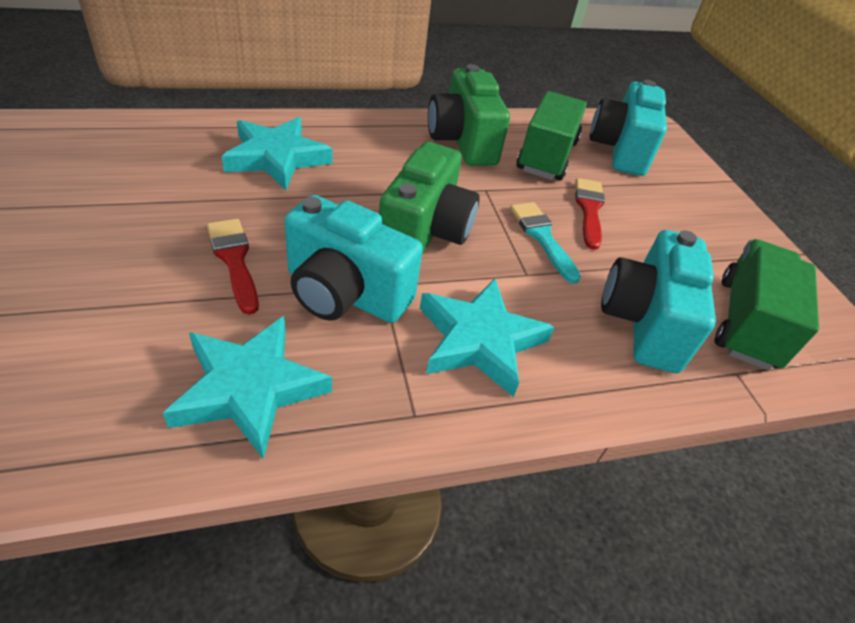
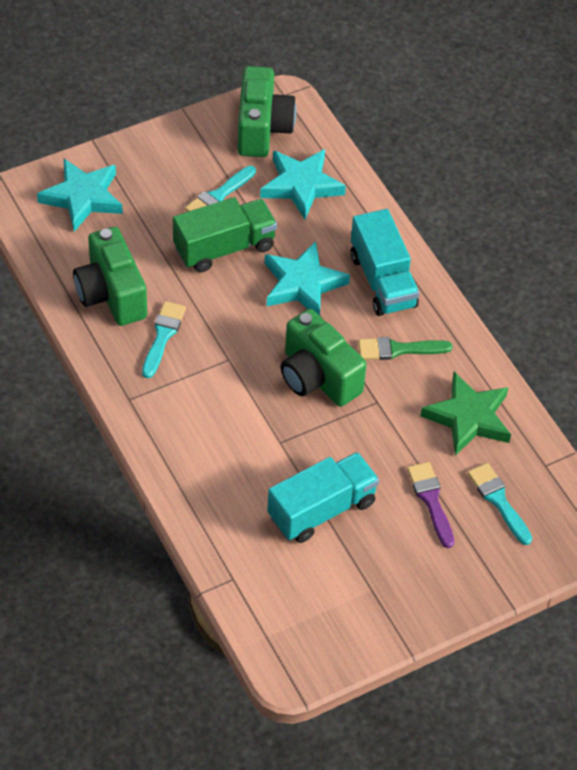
green brush: none = 0 -> [358,337,452,360] = 1
green camera: [379,142,480,254] [428,64,510,166] = 2 -> [73,227,147,326] [238,66,296,157] [280,309,367,407] = 3
green star: none = 0 -> [420,372,511,456] = 1
green truck: [517,91,587,181] [715,239,819,371] = 2 -> [173,197,277,273] = 1
purple brush: none = 0 -> [407,462,454,548] = 1
red brush: [207,219,259,315] [575,178,605,250] = 2 -> none = 0
turquoise brush: [510,202,581,284] = 1 -> [142,301,186,378] [185,166,256,212] [468,463,532,545] = 3
turquoise camera: [284,195,423,323] [590,80,667,176] [601,230,716,373] = 3 -> none = 0
turquoise truck: none = 0 -> [267,452,379,543] [351,209,419,316] = 2

